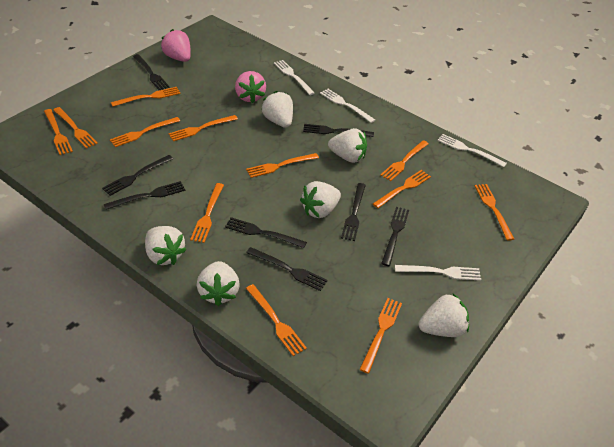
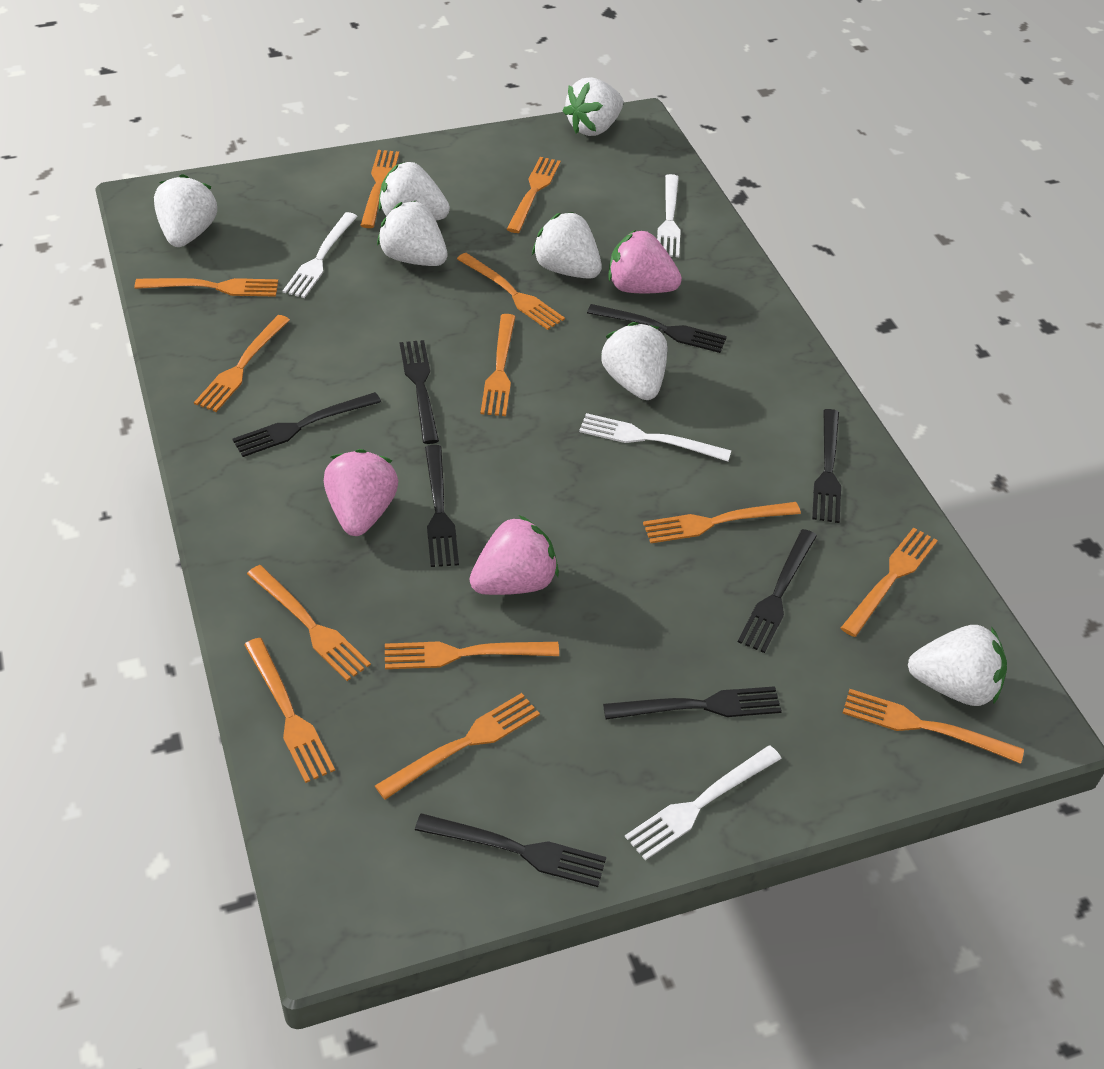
orange fork: [44,109,73,155] [53,107,98,149] [110,117,180,147] [111,87,181,107] [168,115,238,141] [190,183,224,243] [246,153,319,178] [246,284,307,356] [359,298,402,374] [373,170,431,208] [380,140,428,181] [475,184,514,241] = 12 -> [135,278,278,297] [194,315,290,412] [244,638,335,783] [247,565,371,681] [360,150,399,228] [375,693,540,800] [385,641,559,669] [457,253,565,330] [480,314,516,416] [506,157,561,233] [643,502,801,543] [841,527,938,637] [843,689,1024,764] = 13
pink strawberry: [161,29,191,62] [235,71,266,103] = 2 -> [324,449,398,536] [469,515,559,595] [608,230,682,293] = 3
white strawberry: [145,226,187,265] [197,261,240,306] [262,91,293,128] [300,181,341,218] [328,128,367,163] [418,294,469,337] = 6 -> [154,174,217,247] [377,201,448,266] [379,162,450,220] [532,212,602,279] [563,77,623,136] [601,322,668,400] [908,625,1007,706] = 7

